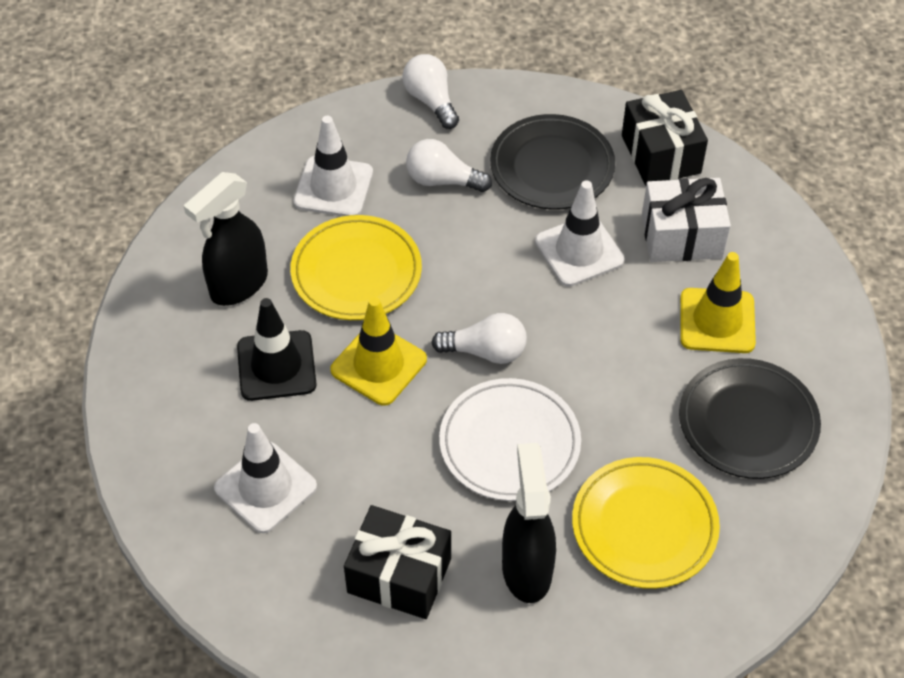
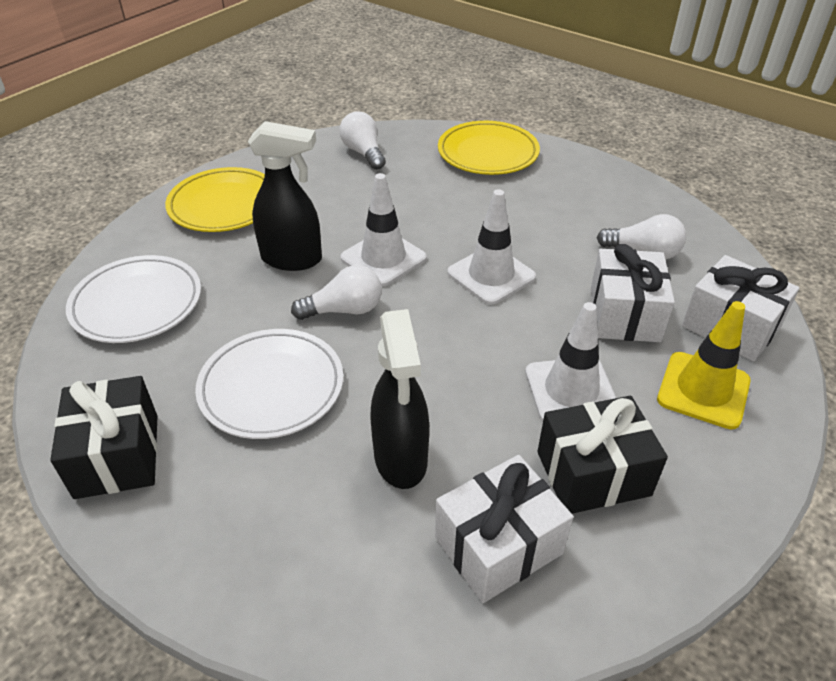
black plate: [490,114,615,210] [679,358,821,479] = 2 -> none = 0
black traffic cone: [237,298,316,401] = 1 -> none = 0
white gift: [642,178,731,262] = 1 -> [435,455,573,603] [591,244,675,342] [682,255,800,361] = 3
white plate: [439,378,581,501] = 1 -> [66,255,201,343] [195,329,343,439] = 2
yellow traffic cone: [330,297,427,406] [680,252,756,353] = 2 -> [657,301,751,429] = 1

